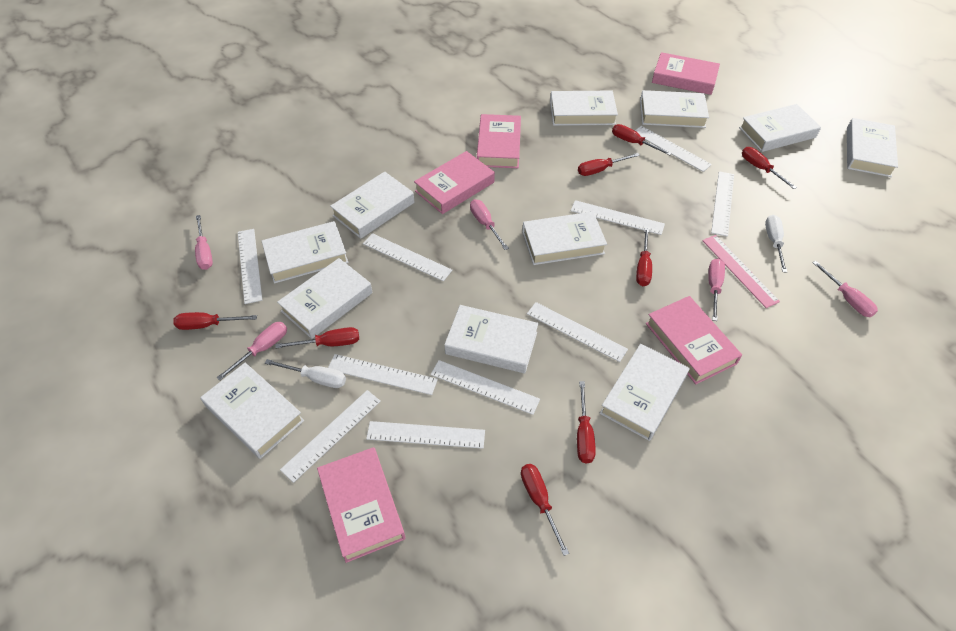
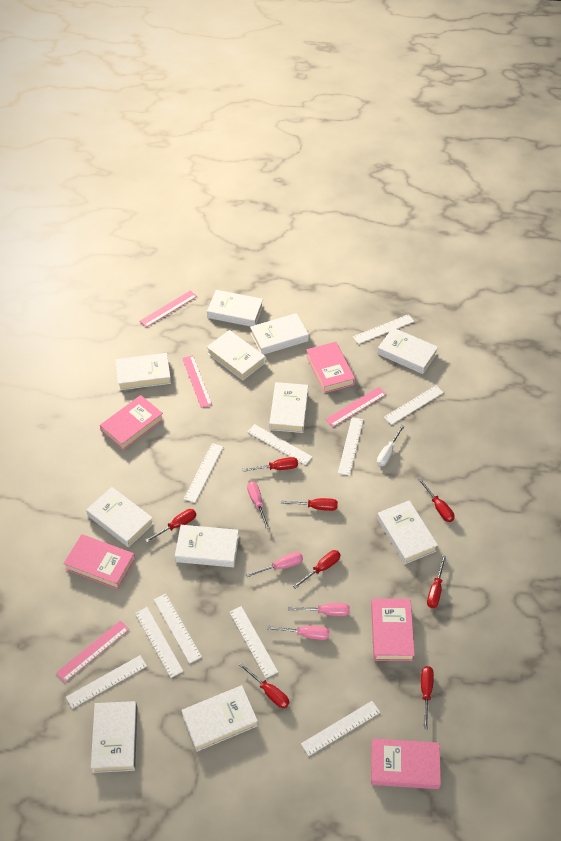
pink ruler: [702,235,780,308] = 1 -> [56,620,129,682] [140,290,197,327] [182,355,212,408] [325,387,386,427] = 4
pink screwdriver: [195,215,213,270] [217,322,287,380] [470,199,509,250] [708,259,725,321] [812,261,878,317] = 5 -> [246,552,303,577] [247,481,270,529] [267,626,330,640] [288,603,350,616] = 4
white screwdriver: [265,359,346,388] [765,215,787,273] = 2 -> [377,425,404,466] = 1

